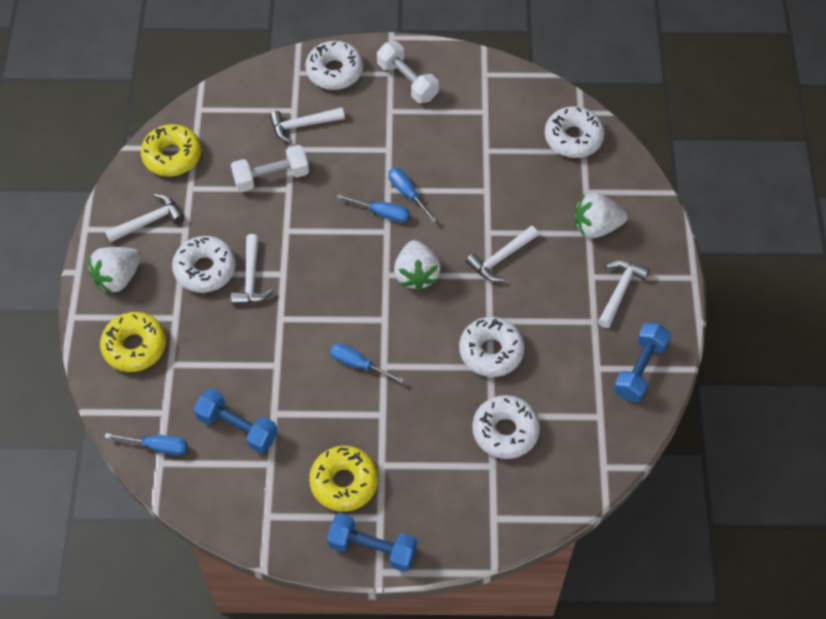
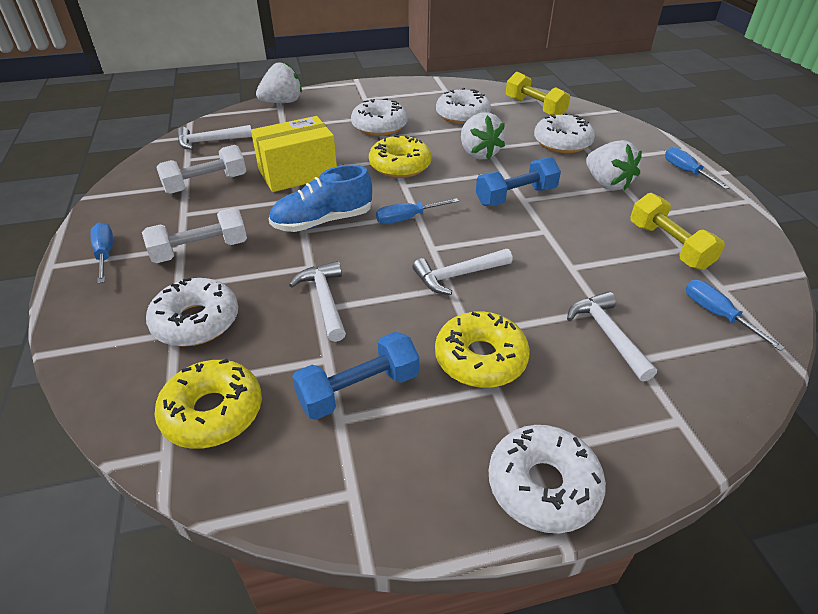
blue dumbbell: [194,388,278,453] [327,513,417,572] [613,322,671,402] = 3 -> [292,332,419,420] [476,157,561,206] = 2
blue shoe: none = 0 -> [269,165,372,232] = 1
white hammer: [105,194,184,243] [231,234,274,305] [269,107,345,143] [466,226,538,282] [598,260,649,328] = 5 -> [177,125,252,150] [289,261,346,342] [413,249,513,295] [567,291,657,382] = 4
yellow box: none = 0 -> [251,116,337,192] = 1
yellow dumbbell: none = 0 -> [506,72,570,115] [630,193,725,270] = 2

